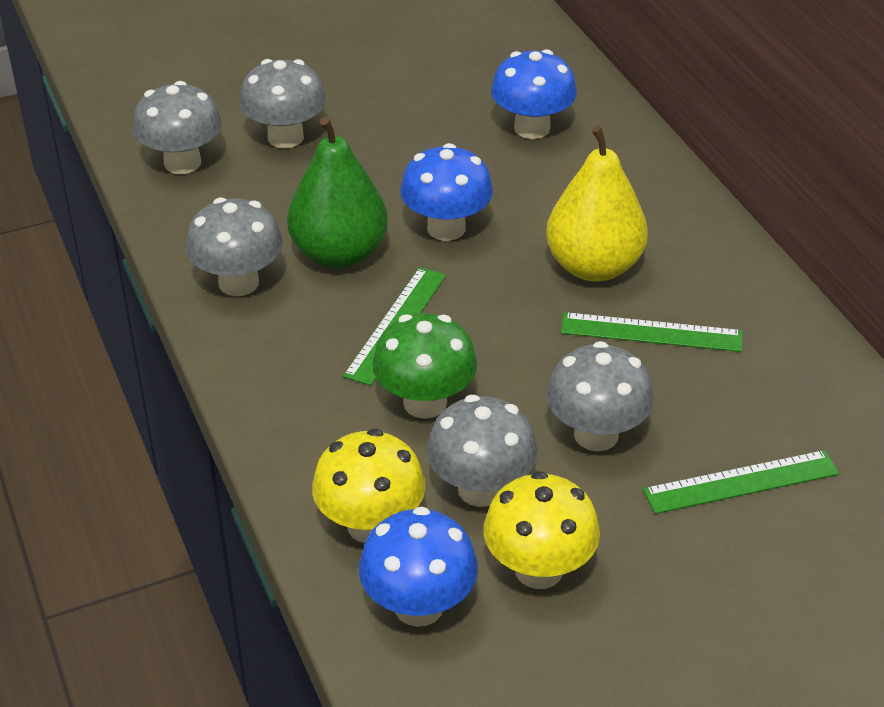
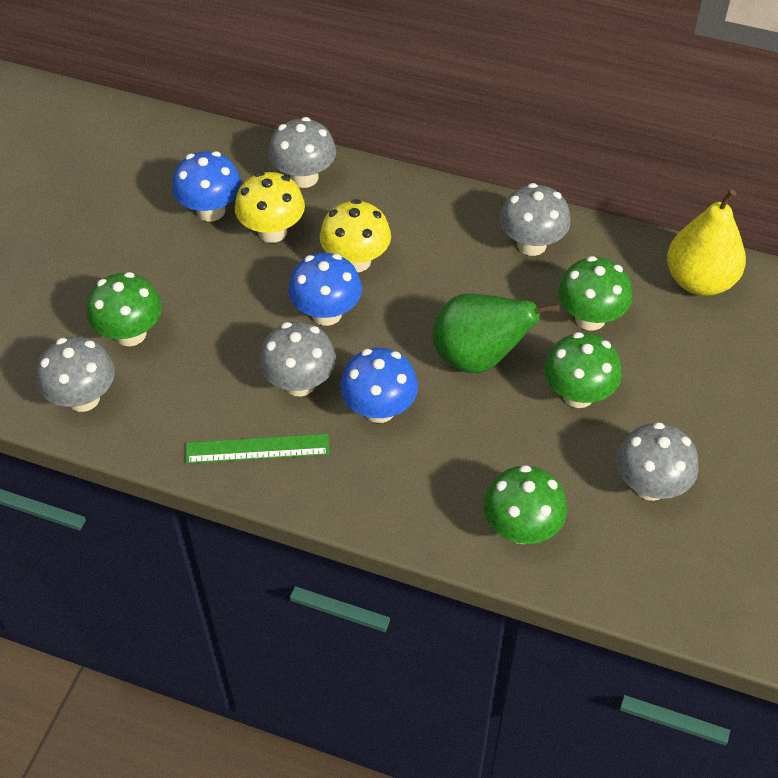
green mushroom: [372,313,477,419] = 1 -> [87,272,162,346] [484,465,567,544] [544,332,622,408] [558,256,632,330] = 4
green ruler: [343,267,446,386] [561,312,742,352] [643,450,839,514] = 3 -> [186,434,329,464] = 1

